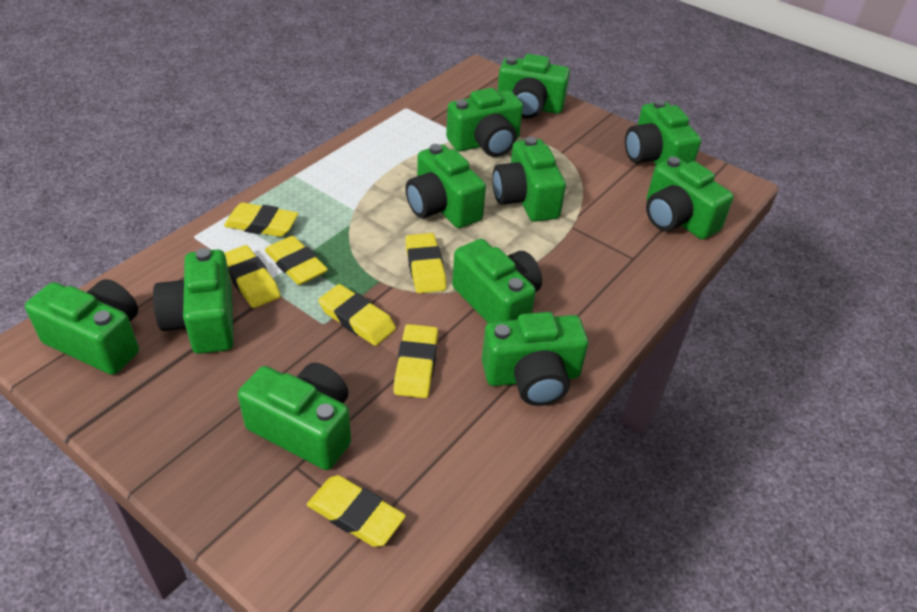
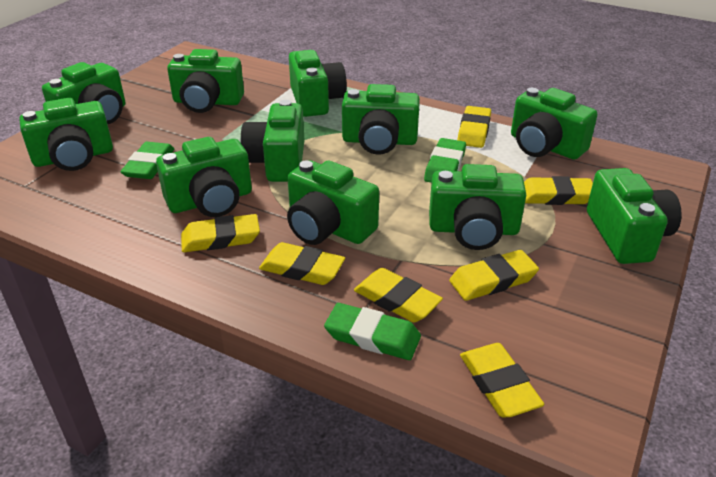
green eraser: none = 0 -> [120,142,174,179] [324,303,421,360] [424,138,466,183] = 3

